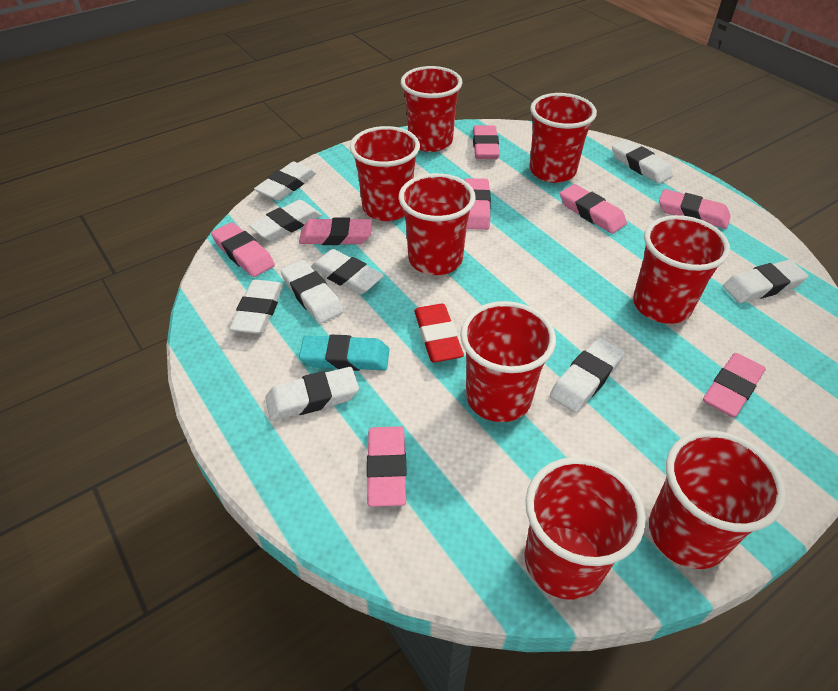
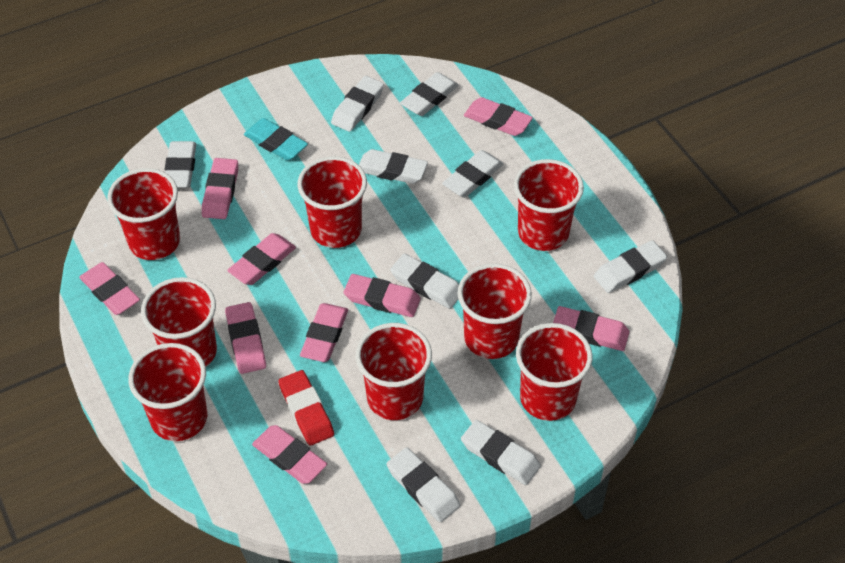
pink eraser: [211,222,275,277] [299,217,372,245] [366,426,407,507] [464,178,491,230] [473,125,500,159] [560,184,627,234] [659,189,731,229] [703,353,766,417] = 8 -> [79,262,140,315] [202,158,238,219] [225,302,266,374] [227,233,296,285] [252,425,327,484] [300,303,348,362] [344,274,421,317] [464,97,533,136] [553,306,629,351] = 9

